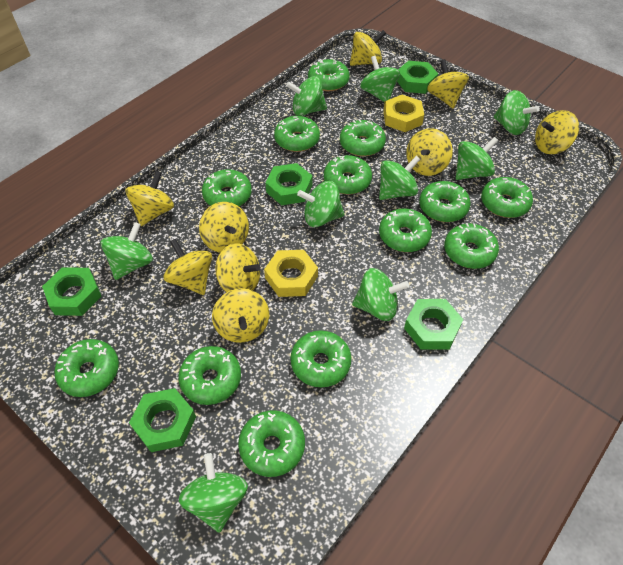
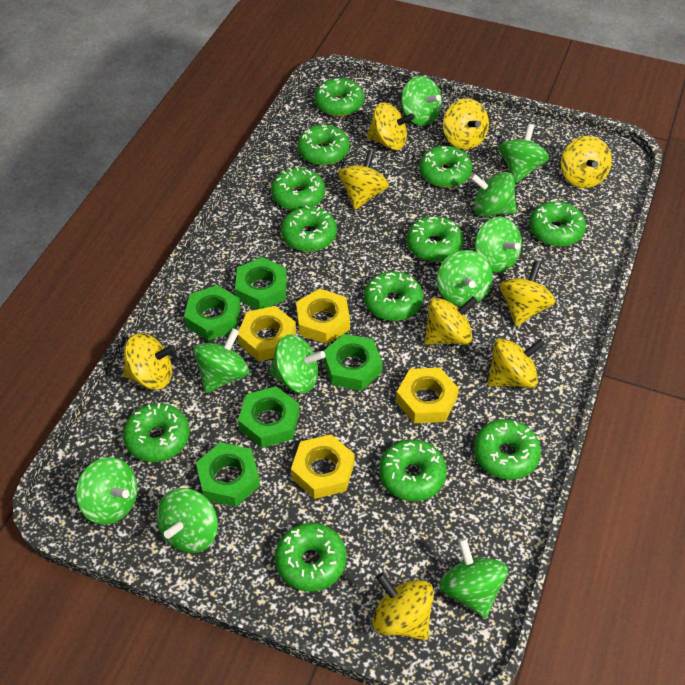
green donut: [54,339,119,397] [178,346,241,405] [202,169,252,206] [238,410,305,477] [274,116,320,152] [291,330,351,387] [308,59,350,91] [324,155,372,195] [340,119,386,156] [379,208,432,252] [419,181,471,222] [444,223,499,269] [481,177,533,218] = 13 -> [123,403,190,462] [271,167,325,210] [275,523,347,592] [281,206,337,252] [297,124,349,165] [314,78,364,117] [364,271,423,321] [379,439,447,501] [407,216,463,262] [419,146,472,188] [474,419,541,480] [529,201,586,247] = 12
green spinning top: [101,222,153,280] [179,453,248,533] [286,76,327,116] [297,181,344,227] [352,268,409,321] [360,56,400,103] [379,156,420,200] [456,137,498,180] [494,90,540,135] = 9 -> [76,457,138,525] [157,488,218,553] [193,328,249,393] [269,334,325,393] [401,76,442,126] [437,250,493,306] [439,538,508,618] [470,172,517,217] [475,217,522,272] [499,124,549,183] = 10
yellow nut: [264,250,318,297] [383,95,424,132] = 2 -> [238,306,296,361] [291,434,355,499] [296,288,350,344] [396,368,459,423] = 4

